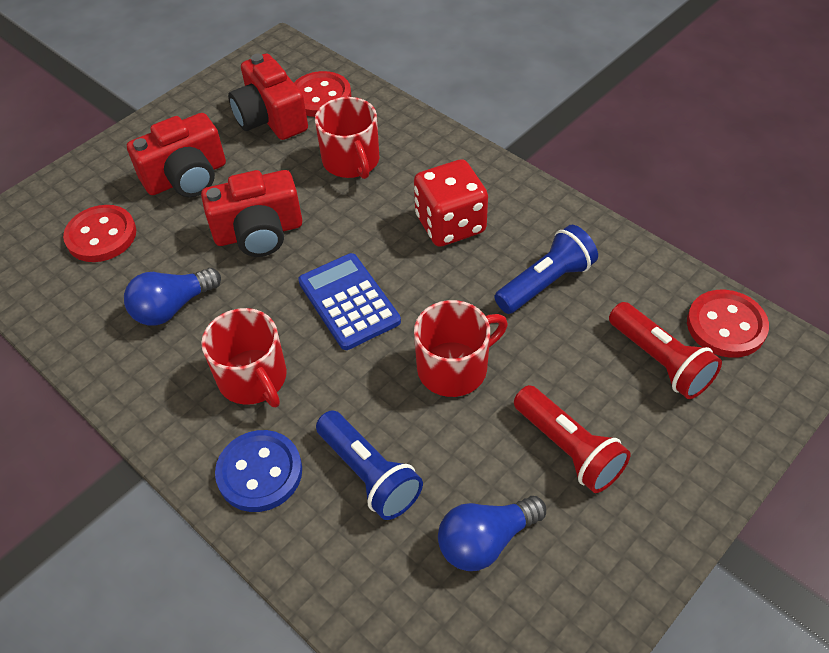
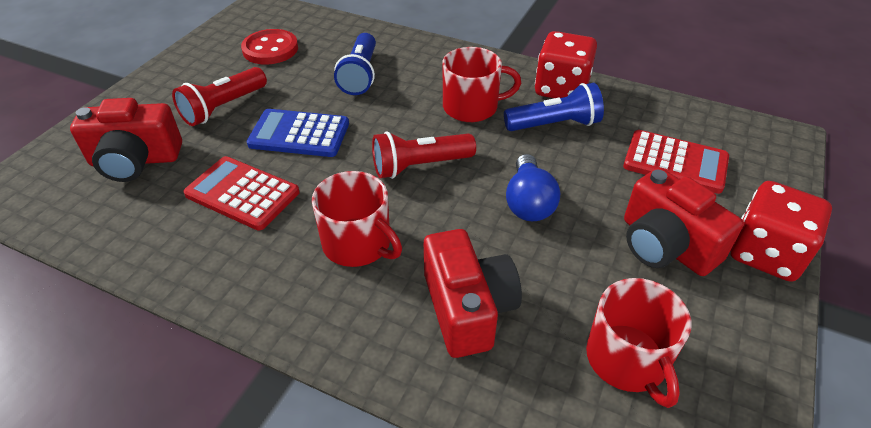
blue button: [215,430,302,512] = 1 -> none = 0
blue light bulb: [124,268,221,326] [438,496,546,571] = 2 -> [506,154,560,221] = 1
red button: [63,205,136,262] [294,71,351,117] [687,290,769,358] = 3 -> [241,29,298,65] = 1
red calculator: none = 0 -> [183,156,299,230] [623,130,729,194] = 2
red dice: [414,159,488,247] = 1 -> [535,31,597,98] [730,181,832,282] = 2

